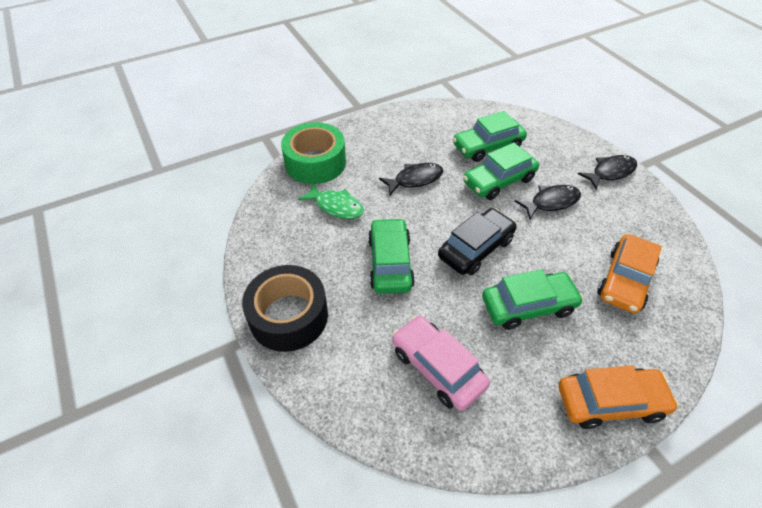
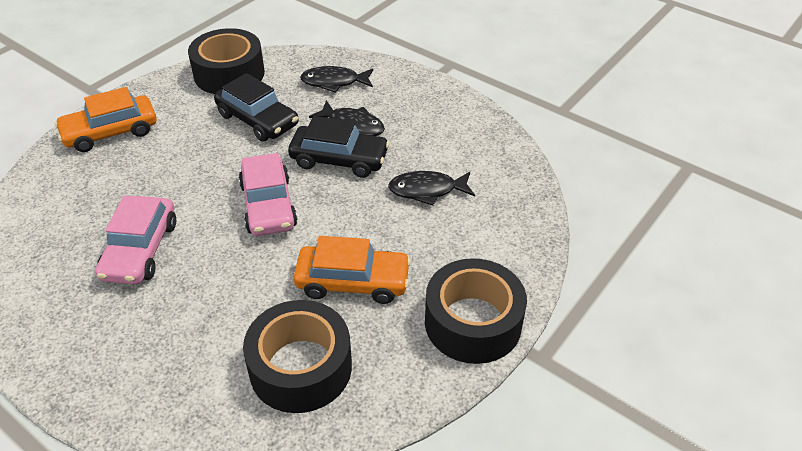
black car: [438,208,517,275] = 1 -> [214,73,299,142] [288,116,390,178] = 2
black tape: [242,265,328,352] = 1 -> [188,28,265,94] [243,300,352,413] [425,258,527,364] = 3
green car: [368,218,415,294] [453,111,527,162] [463,142,539,200] [482,269,583,330] = 4 -> none = 0
green fish: [298,183,364,219] = 1 -> none = 0
green tape: [281,122,346,184] = 1 -> none = 0
pink car: [392,315,490,411] = 1 -> [95,196,176,285] [239,153,298,236] = 2

